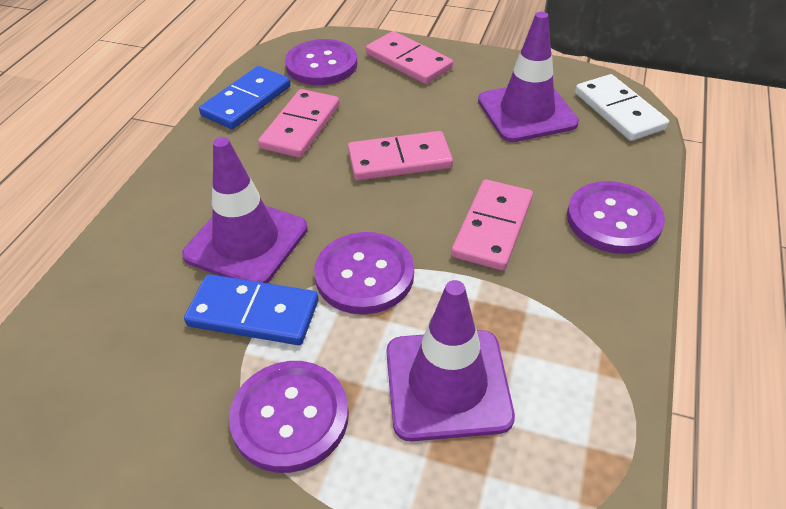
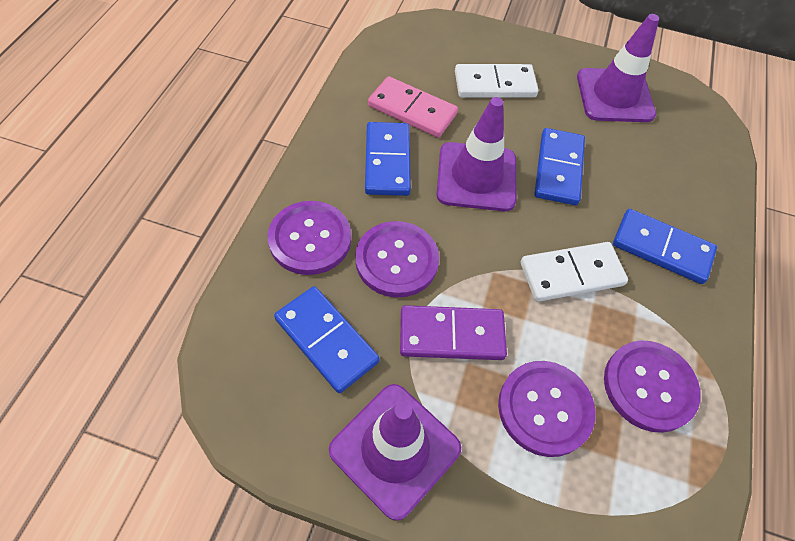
blue domino: [184,274,318,345] [199,66,291,129] = 2 -> [274,286,380,393] [365,122,411,196] [535,128,585,205] [613,209,717,284] = 4
pink domino: [258,89,340,158] [348,131,453,181] [366,31,453,84] [451,179,533,271] = 4 -> [368,76,458,138] = 1
purple domino: none = 0 -> [400,305,507,360] = 1
white domino: [575,74,669,141] = 1 -> [455,64,538,98] [521,242,628,302] = 2

